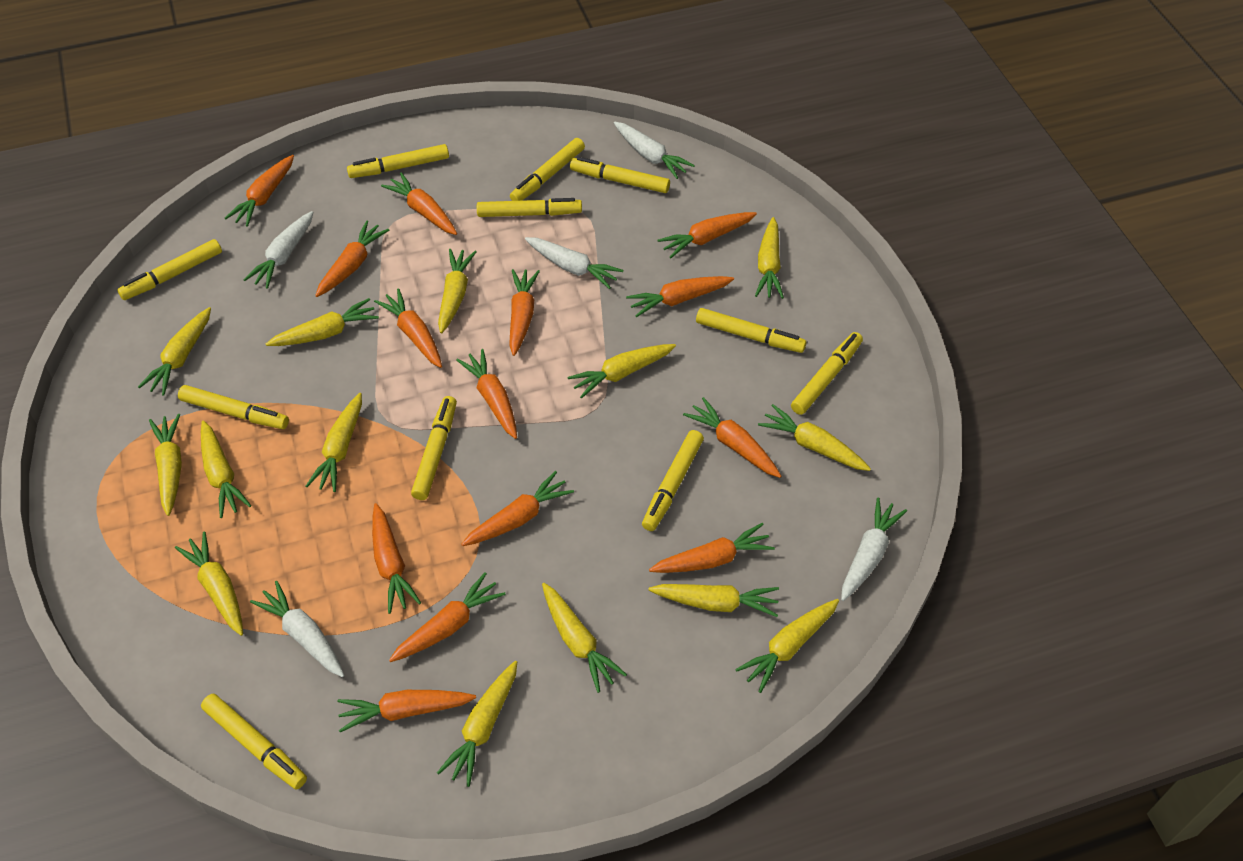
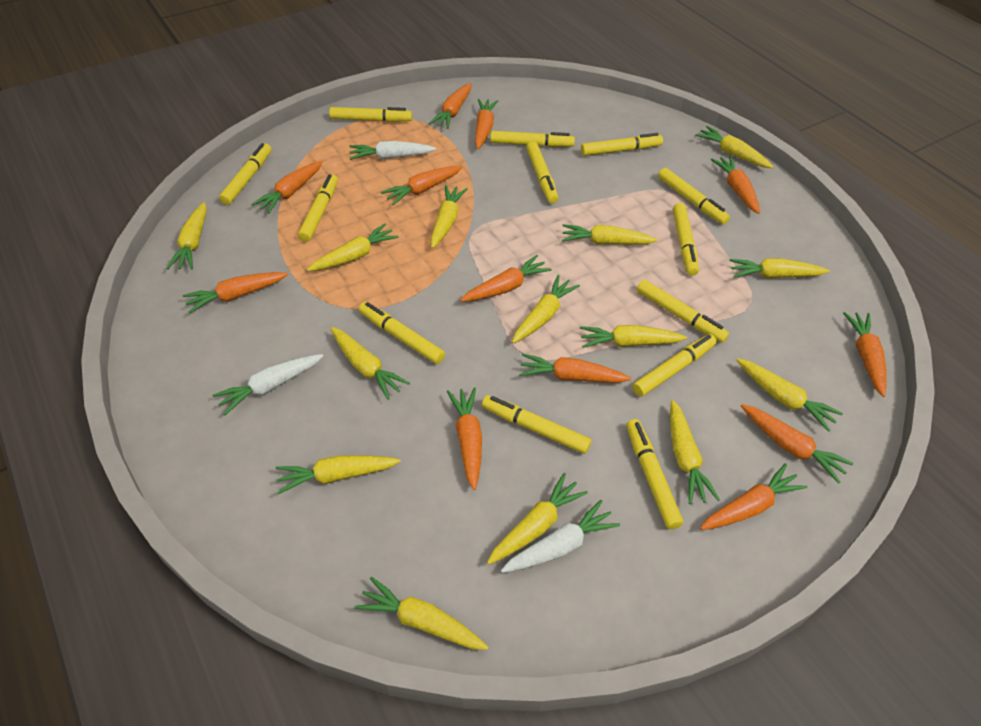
orange carrot: [225,155,294,227] [315,220,389,297] [338,690,476,732] [372,503,421,614] [374,288,442,368] [381,172,457,235] [389,572,506,662] [456,349,517,439] [461,471,574,546] [509,269,540,356] [626,276,734,317] [649,523,775,573] [658,212,757,258] [683,397,781,478] = 14 -> [183,272,288,314] [251,161,323,214] [381,166,463,205] [429,83,471,129] [447,387,482,490] [460,255,552,302] [475,99,498,149] [519,353,631,383] [700,463,807,530] [711,156,760,214] [741,404,853,484] [843,312,887,397] = 12
white carrot: [243,211,313,289] [250,581,344,677] [525,237,623,289] [614,122,695,179] [841,498,907,601] = 5 -> [213,354,323,415] [349,141,436,160] [501,500,620,573] = 3
yellow marker: [117,239,222,300] [178,385,289,429] [201,694,307,790] [347,144,449,178] [411,396,457,500] [477,198,582,217] [510,138,585,201] [570,157,670,193] [642,430,704,531] [696,308,806,353] [791,332,863,415] = 11 -> [219,143,271,205] [298,174,338,242] [329,107,412,122] [359,302,445,364] [482,395,591,454] [490,131,575,147] [526,141,558,204] [581,133,663,156] [626,419,683,529] [632,334,717,397] [637,280,729,343] [658,168,730,225] [673,203,699,276] = 13

